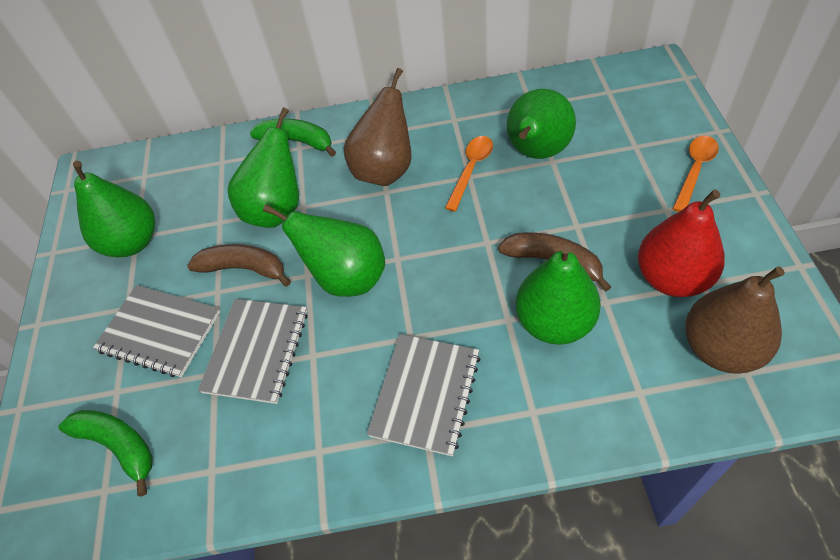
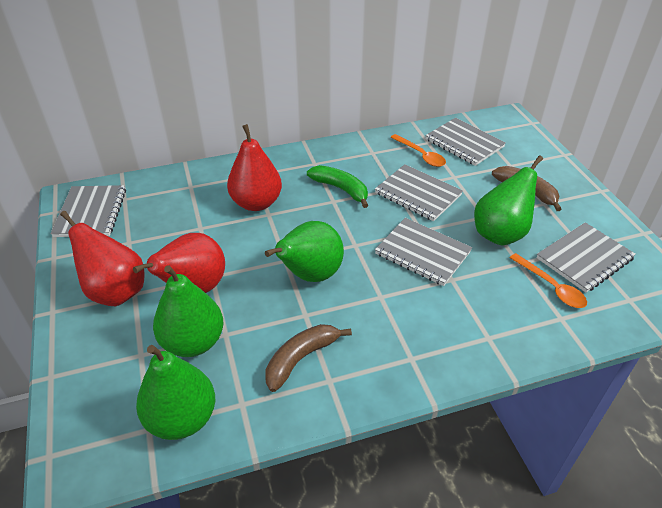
brown pear: [344,68,412,186] [685,267,785,374] = 2 -> none = 0
green banana: [59,410,153,496] [250,119,336,157] = 2 -> [307,165,369,208] = 1
green pear: [73,161,155,257] [227,107,299,228] [263,204,385,297] [507,89,576,159] [516,245,601,345] = 5 -> [136,345,215,440] [153,265,224,357] [265,221,344,282] [474,156,543,246] = 4
grey notebook: [93,285,220,377] [198,299,308,404] [367,334,481,456] = 3 -> [50,185,126,237] [375,164,463,221] [375,218,472,286] [425,118,506,166] [536,222,636,293] = 5
red pear: [638,190,725,297] = 1 -> [60,211,145,306] [133,233,225,293] [227,124,282,211] = 3

